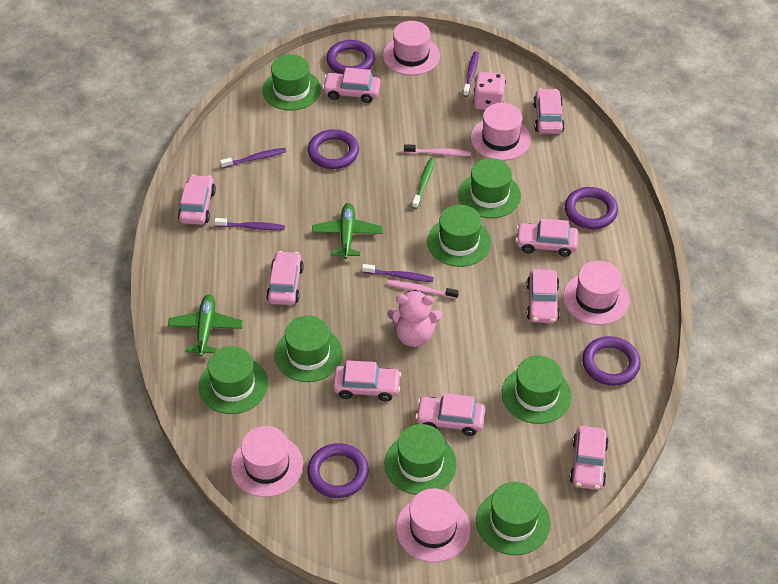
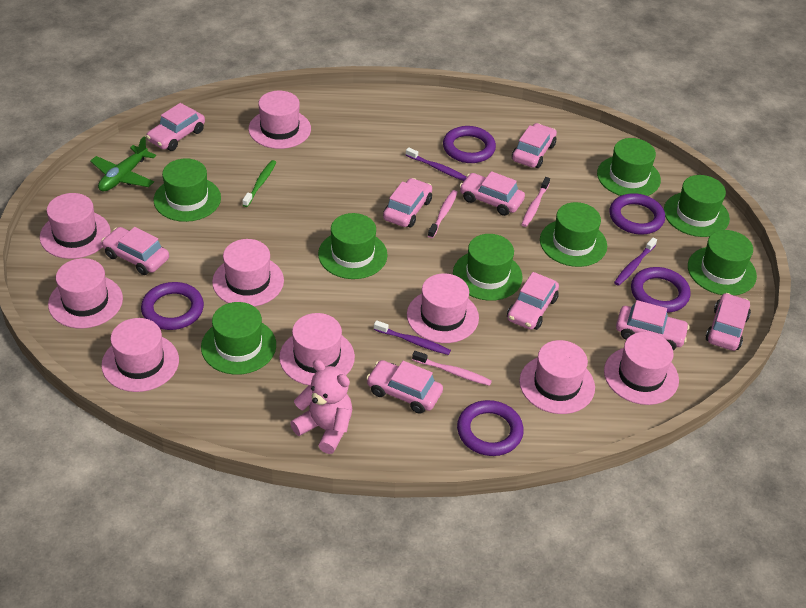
green plane: [168,294,243,356] [312,203,383,259] = 2 -> [90,137,156,192] = 1
pink dice: [473,72,506,110] = 1 -> none = 0
pink hat: [231,426,303,497] [383,21,440,75] [396,488,470,562] [471,103,531,161] [563,261,629,325] = 5 -> [40,193,111,259] [48,258,123,328] [101,318,179,392] [212,239,284,307] [248,91,311,149] [279,313,355,385] [407,273,479,343] [519,340,595,414] [604,332,679,405] = 9
pink toothbrush: [387,280,459,299] [404,144,471,156] = 2 -> [412,351,492,386] [428,190,458,238] [521,177,550,227] = 3
purple toothbrush: [214,218,285,230] [220,148,286,168] [362,264,434,282] [463,51,479,97] = 4 -> [374,320,451,355] [406,147,467,181] [614,238,657,286] = 3

